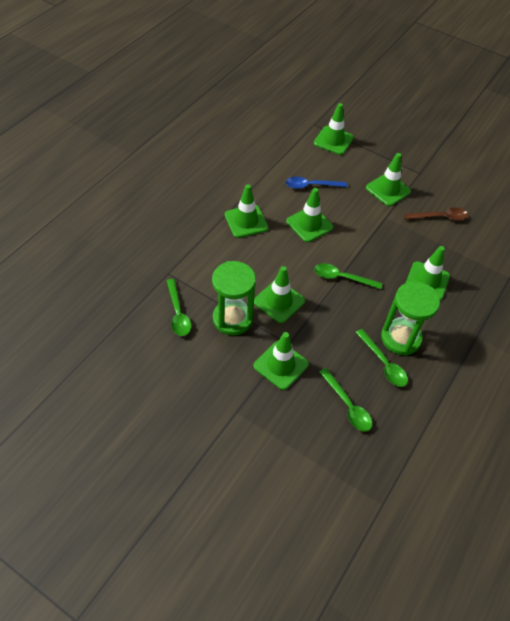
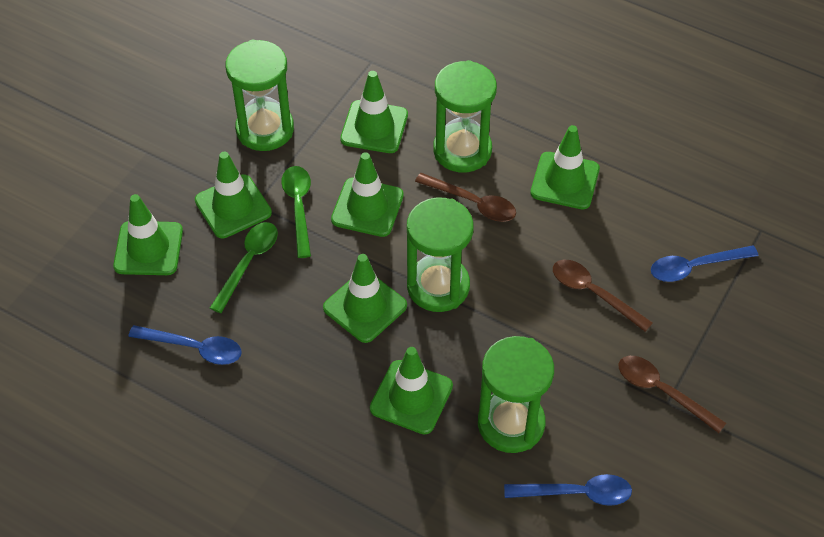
blue spoon: [286,177,347,189] = 1 -> [128,325,242,365] [504,474,632,506] [651,245,758,282] = 3
brown spoon: [404,208,468,221] = 1 -> [415,173,516,222] [553,260,653,332] [619,356,726,433] = 3
green hourglass: [212,261,256,335] [381,281,440,356] = 2 -> [225,40,294,151] [407,198,474,312] [433,60,497,173] [478,336,554,453] = 4
green spoon: [166,279,191,336] [314,263,382,289] [319,368,372,432] [355,329,408,387] = 4 -> [210,222,278,313] [281,166,311,258] = 2

